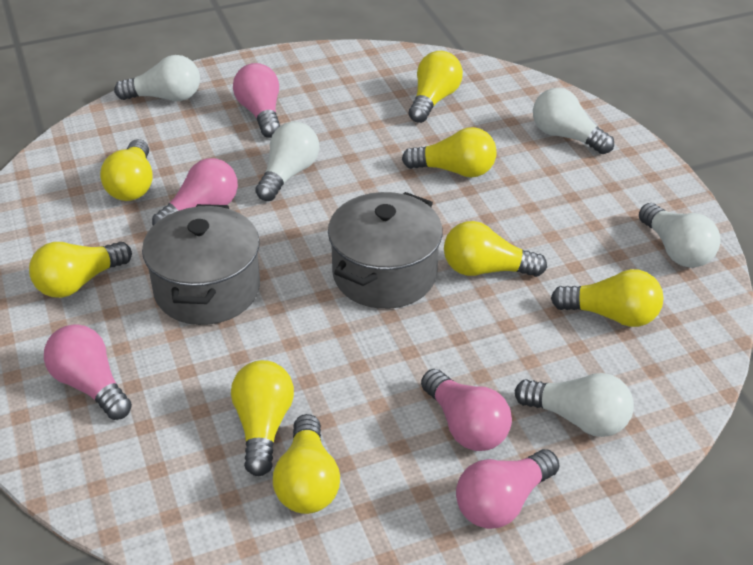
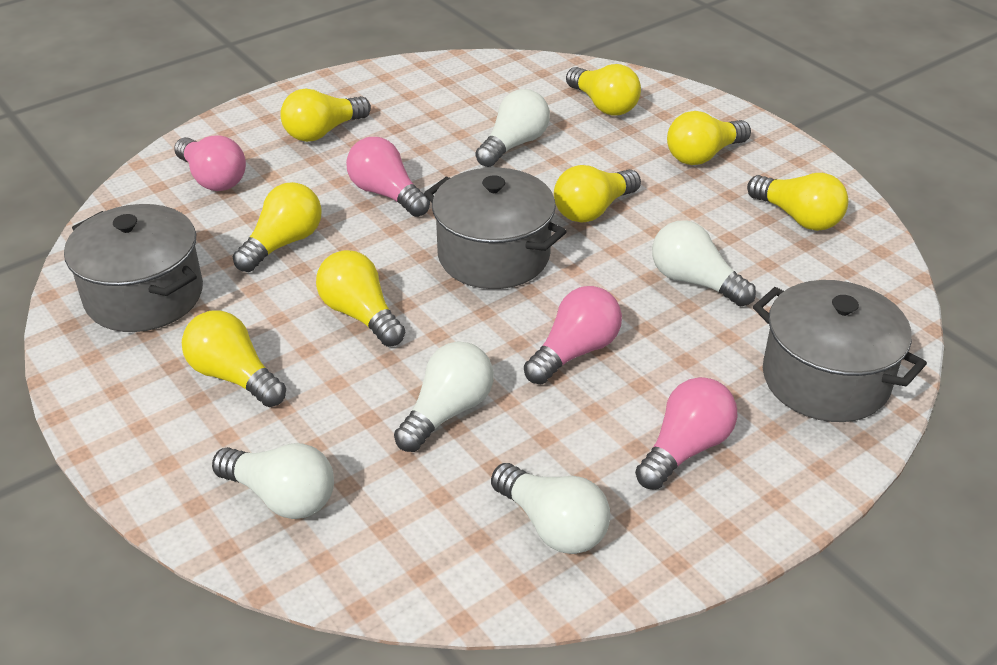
grey pot: [142,204,260,325] [328,192,443,309] = 2 -> [64,204,203,332] [424,167,567,289] [753,280,927,422] = 3
pink light bulb: [44,324,132,420] [152,158,238,225] [233,63,280,138] [421,369,512,451] [456,449,560,529] = 5 -> [174,135,246,191] [346,137,430,217] [524,286,622,385] [635,377,737,490] = 4

